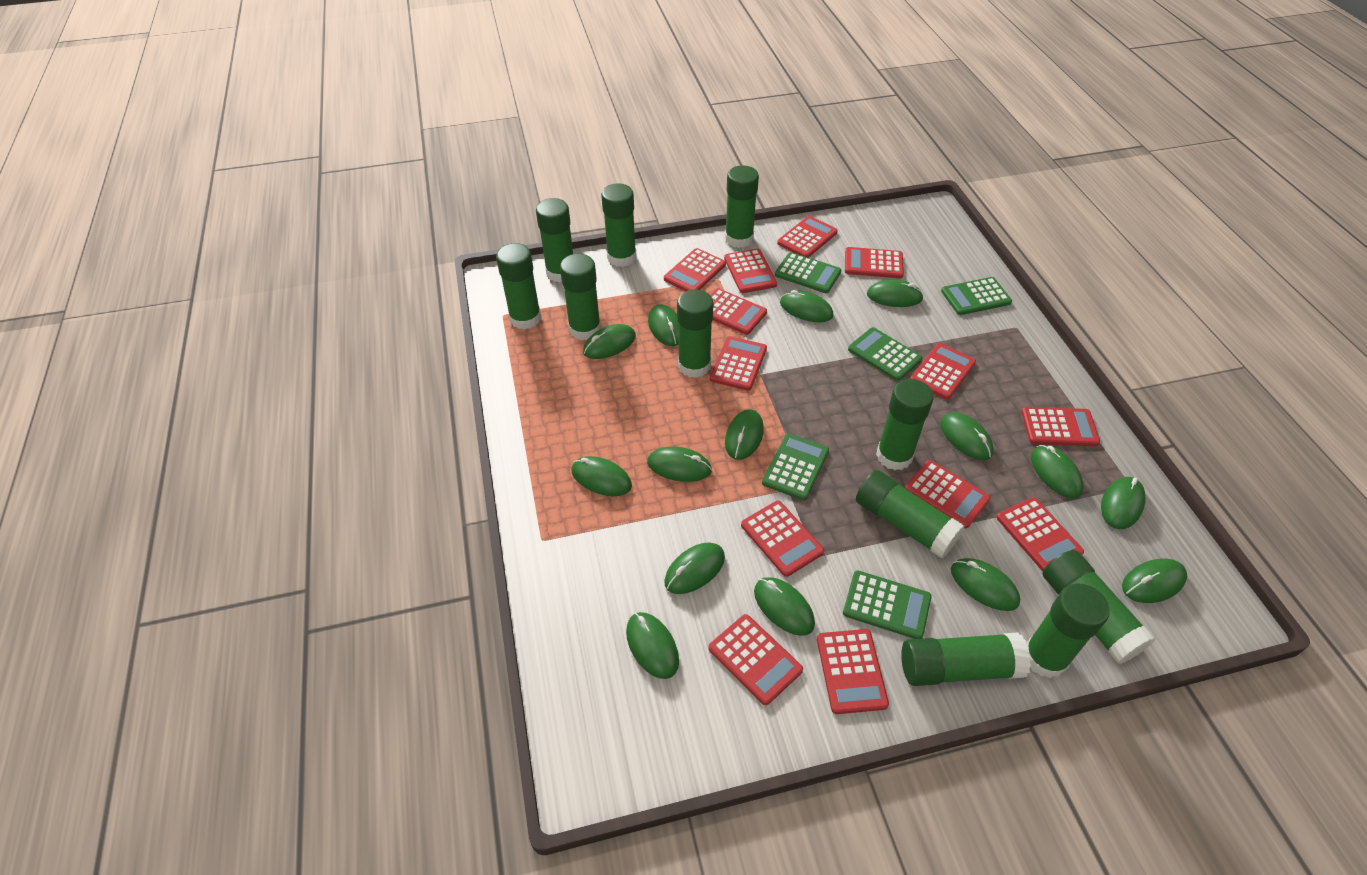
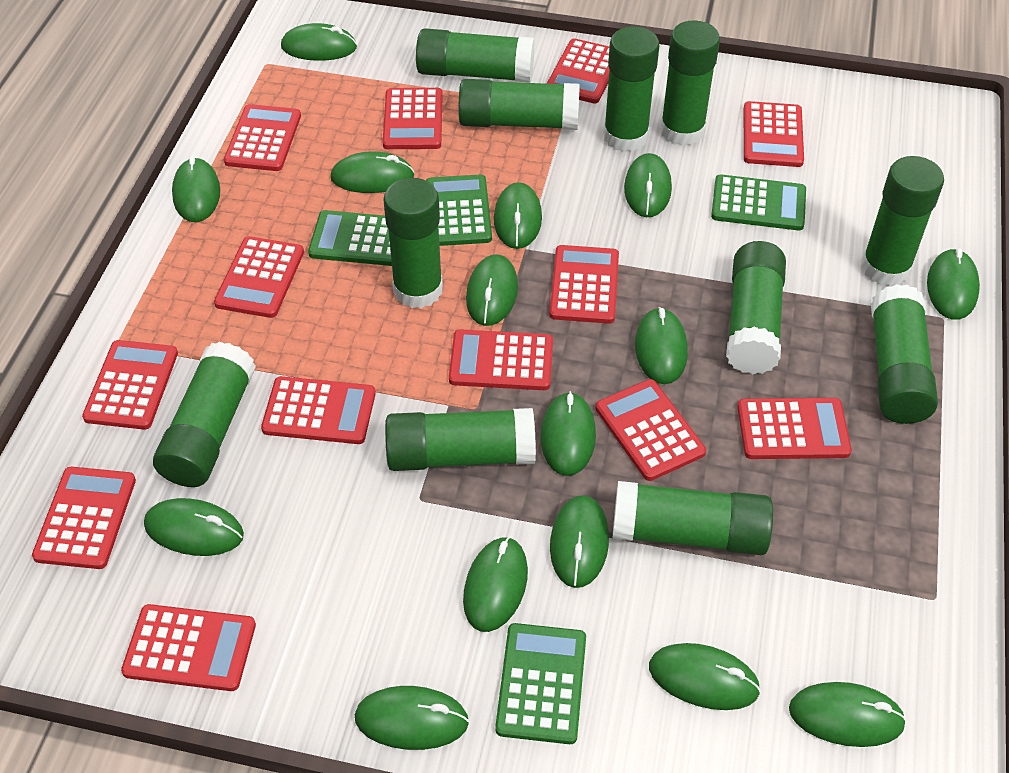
green calculator: [762,433,829,500] [775,252,841,293] [843,570,932,639] [848,327,922,381] [941,277,1012,315] = 5 -> [308,210,392,266] [426,175,492,246] [495,623,586,744] [711,174,806,231] = 4

